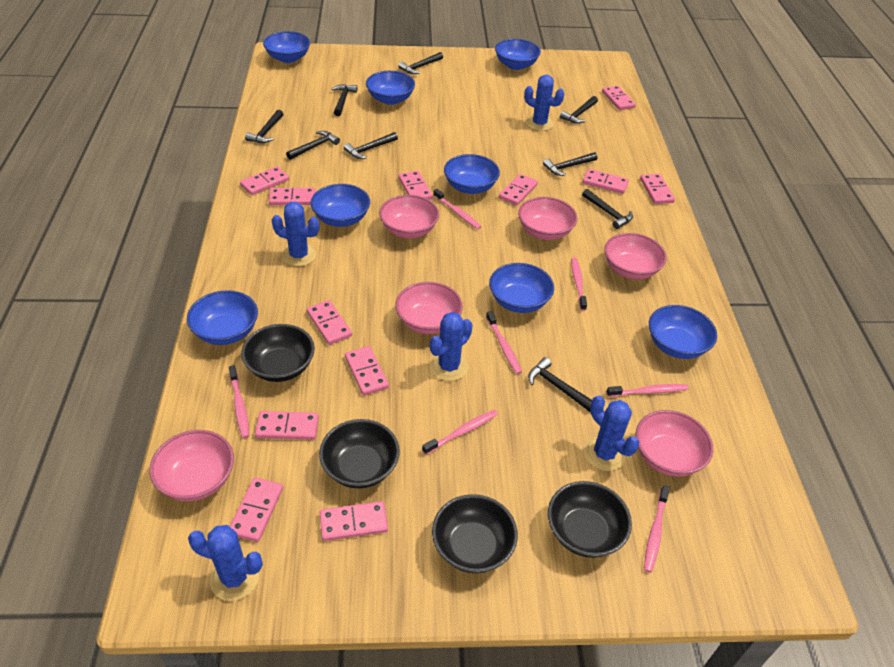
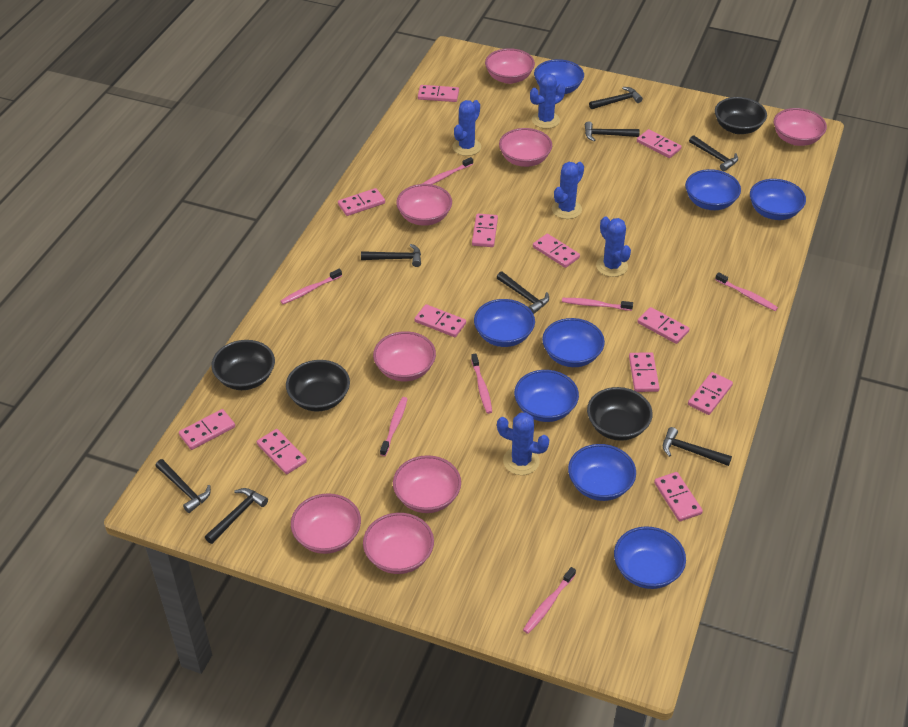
black hammer: [245,110,283,143] [286,131,340,160] [332,84,357,116] [344,132,398,159] [399,52,443,74] [528,357,592,412] [543,152,598,176] [560,96,598,124] [582,189,633,229] = 9 -> [155,459,211,513] [205,488,268,544] [361,244,421,267] [496,271,549,314] [585,121,640,141] [589,87,643,109] [663,427,732,466] [689,135,738,171] = 8
pink bowl: [149,430,234,501] [379,195,439,238] [395,282,463,334] [518,197,578,240] [604,233,667,280] [635,410,713,476] = 6 -> [291,493,361,554] [363,513,434,574] [373,331,436,381] [393,455,461,513] [396,184,452,226] [485,48,535,84] [499,128,552,167] [774,108,827,146] = 8

